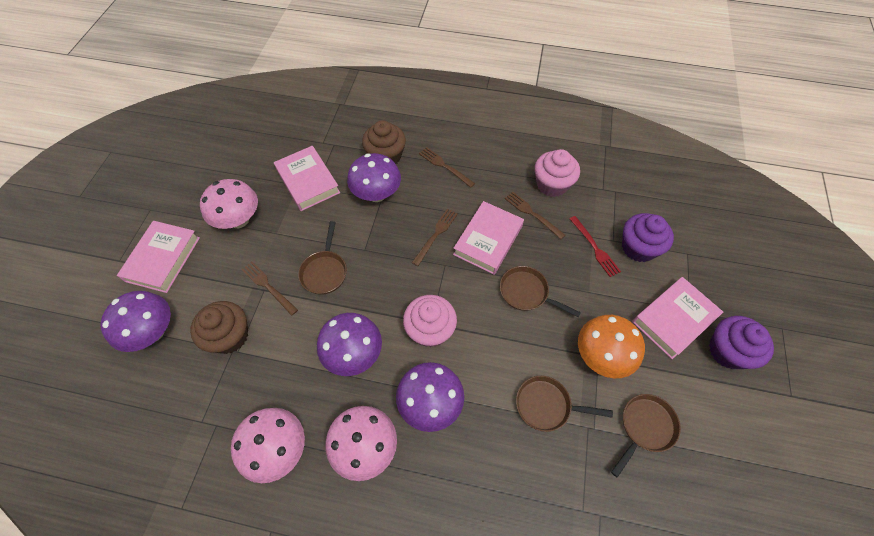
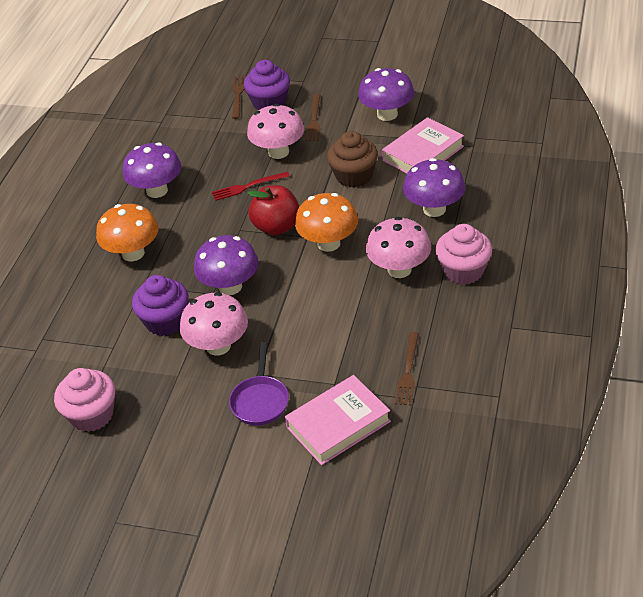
brown cupcake: [190,301,248,354] [362,120,406,164] = 2 -> [327,131,378,188] = 1
brown fork: [241,262,298,316] [412,209,458,266] [419,147,475,188] [505,192,565,239] = 4 -> [232,76,246,119] [305,94,321,141] [395,332,419,406] = 3
brown pan: [298,221,347,295] [500,266,581,317] [516,376,613,432] [611,394,681,478] = 4 -> none = 0
orange mushroom: [578,315,645,378] = 1 -> [96,204,159,262] [295,193,358,252] = 2
pink book: [117,221,200,293] [274,146,340,211] [453,201,524,275] [632,277,723,359] = 4 -> [285,375,391,465] [382,117,464,174] = 2
purple pan: none = 0 -> [229,342,289,426] = 1
red apple: none = 0 -> [248,185,299,235] = 1

